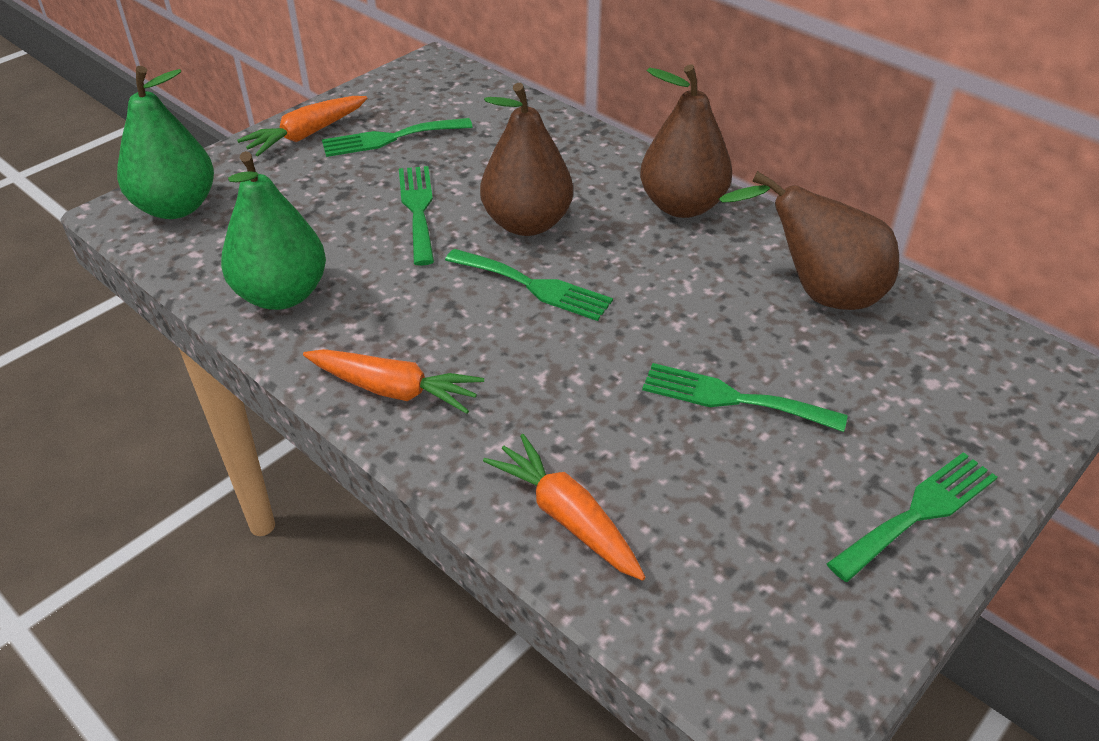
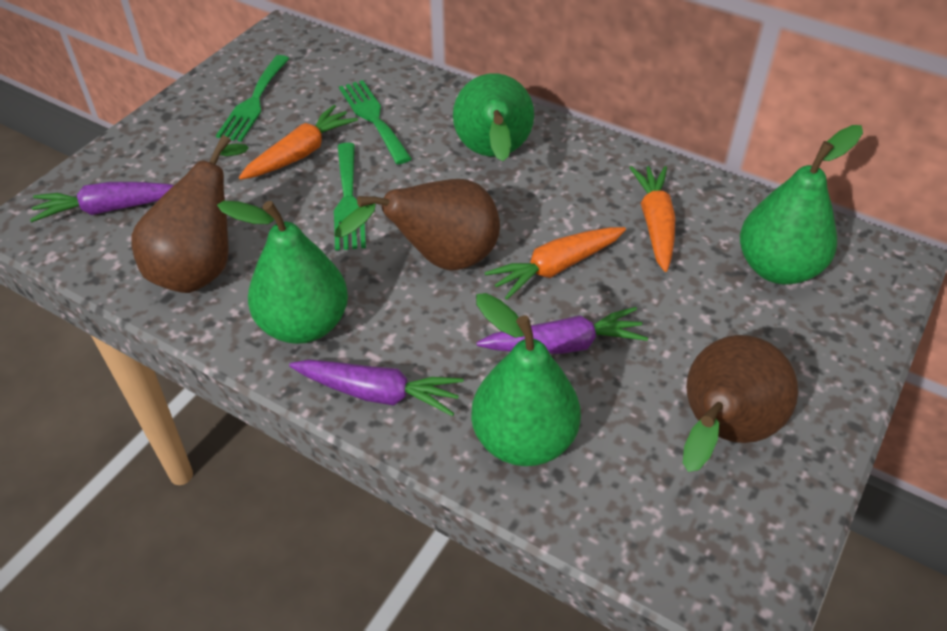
green fork: [322,118,473,157] [399,166,434,266] [445,249,613,321] [642,363,848,432] [826,452,997,582] = 5 -> [216,55,289,142] [334,143,366,251] [339,80,412,164] = 3
green pear: [117,66,214,219] [221,151,326,310] = 2 -> [217,201,348,344] [453,73,534,161] [471,293,581,466] [740,125,863,285] = 4
purple carrot: none = 0 -> [30,182,174,222] [289,359,464,416] [476,307,648,354] = 3

